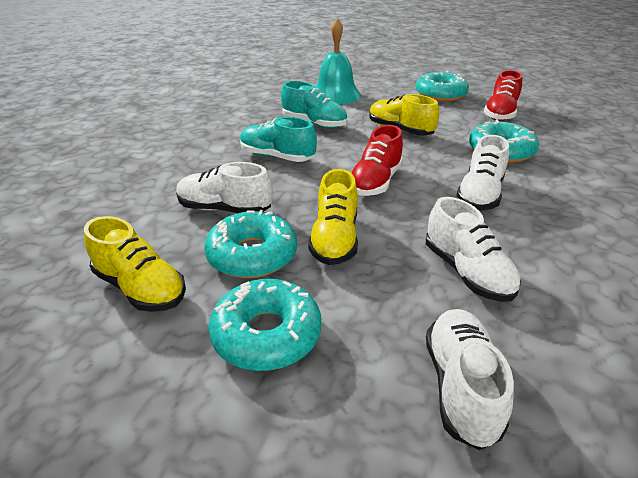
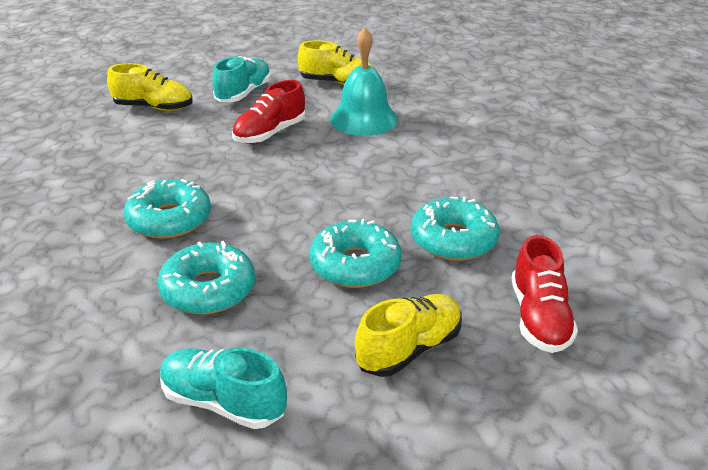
white shoe: [176,162,272,213] [426,197,521,302] [426,309,514,450] [456,135,509,210] = 4 -> none = 0

